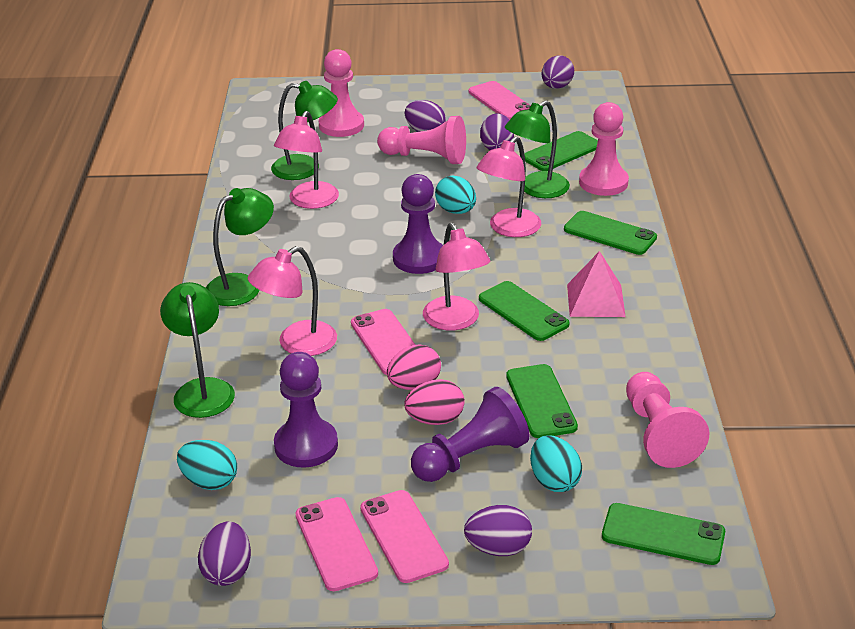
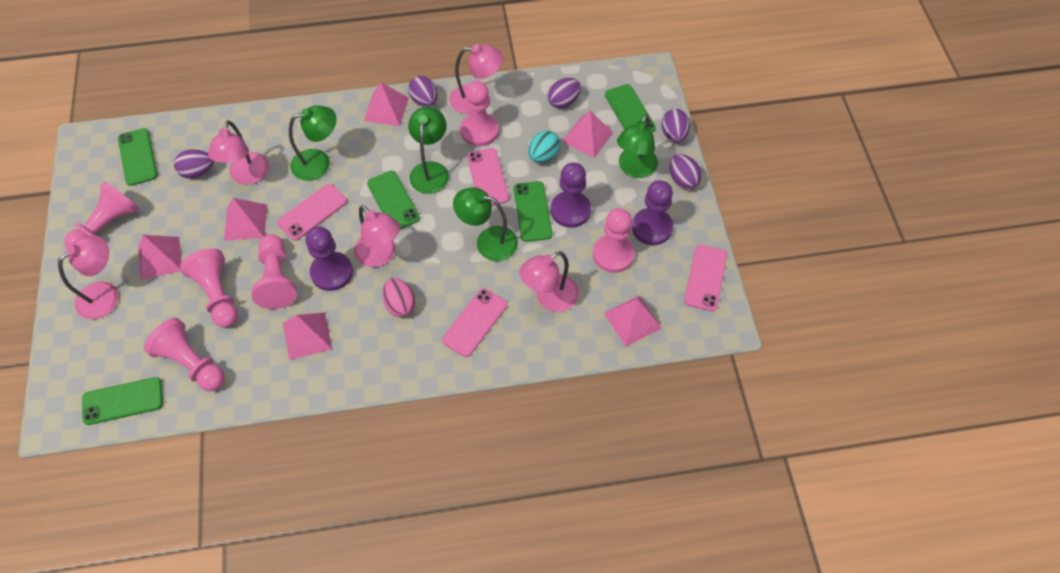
pink egg: [387,344,441,390] [404,379,465,425] = 2 -> [382,278,416,317] = 1
pink lamp: [248,246,337,356] [274,111,339,209] [423,223,490,331] [477,137,541,237] = 4 -> [58,235,119,319] [208,120,269,185] [354,205,400,267] [449,44,503,114] [519,251,579,312] = 5
pink pawn: [319,49,364,137] [377,116,466,164] [579,102,629,196] [626,372,709,468] = 4 -> [64,181,139,248] [144,318,225,391] [180,248,238,328] [252,234,297,309] [460,81,499,147] [593,208,635,273] = 6
pink pyramid: [567,251,626,317] = 1 -> [138,235,182,280] [224,198,267,241] [283,312,332,360] [364,82,409,126] [562,111,613,158] [604,296,662,347] = 6
turquoise egg: [177,440,237,490] [435,175,476,214] [530,435,582,492] = 3 -> [528,131,560,163] = 1

